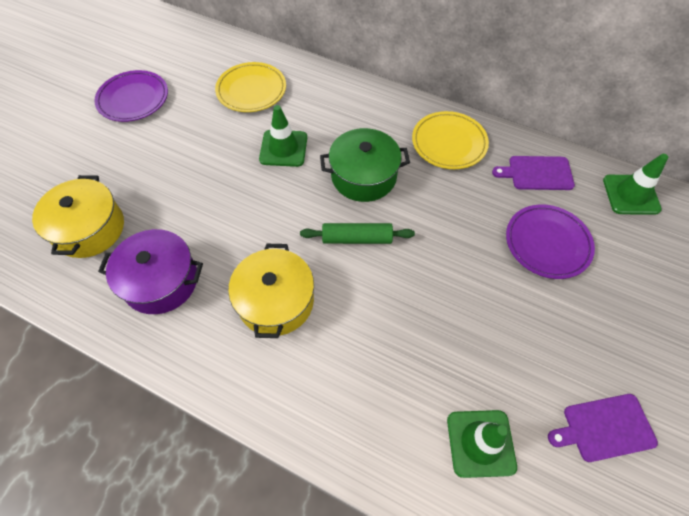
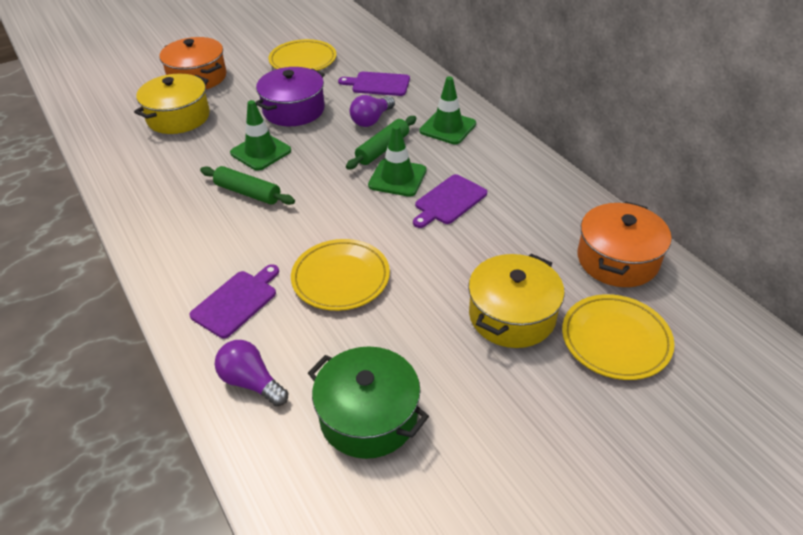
green rolling pin: [300,223,415,244] = 1 -> [200,166,295,205] [346,116,416,170] = 2
orange pot: none = 0 -> [159,37,226,89] [577,201,672,287] = 2
purple cutting board: [492,156,575,190] [548,394,658,462] = 2 -> [189,264,279,338] [338,72,410,96] [413,174,487,228] = 3
purple light bulb: none = 0 -> [215,340,288,406] [350,95,395,127] = 2
purple plate: [94,70,168,122] [506,204,595,279] = 2 -> none = 0
yellow plate: [215,62,286,112] [412,111,489,169] = 2 -> [268,39,337,71] [291,239,390,311] [562,294,675,380] = 3

